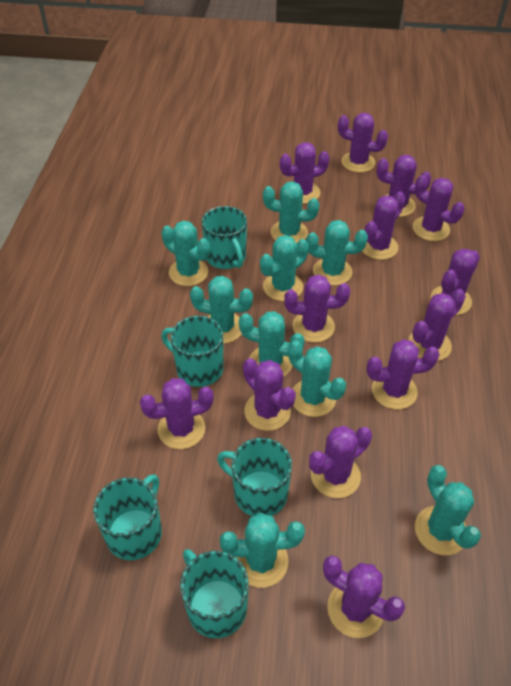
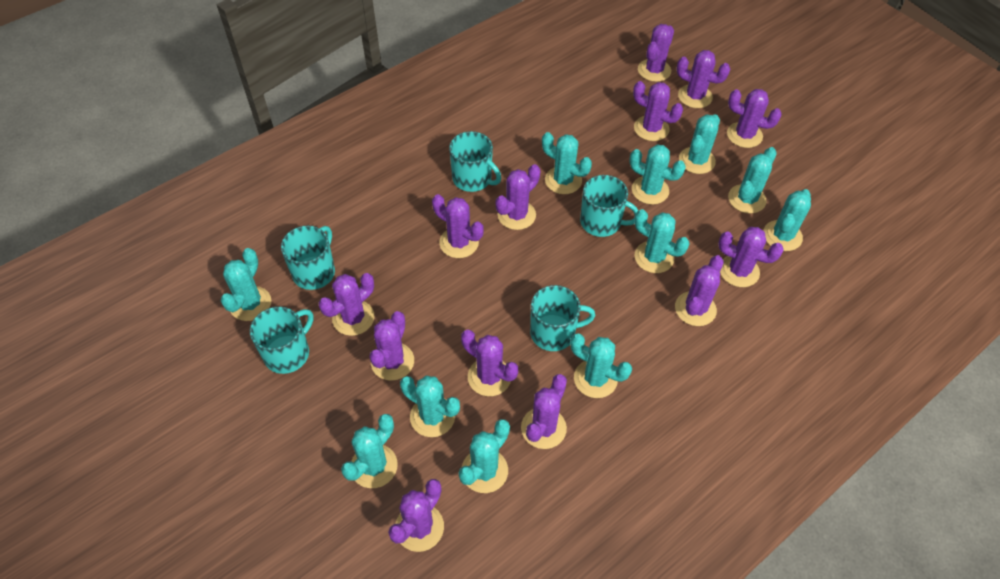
turquoise cactus: [162,221,210,286] [190,276,253,344] [220,513,305,588] [239,311,305,377] [260,235,309,301] [263,181,319,244] [288,340,346,417] [306,220,368,285] [415,465,481,555] = 9 -> [220,248,271,321] [341,414,398,488] [400,376,460,437] [458,419,510,493] [542,132,592,194] [570,334,632,398] [629,144,686,205] [634,209,689,273] [679,114,720,174] [728,147,777,213] [763,189,811,251] = 11

